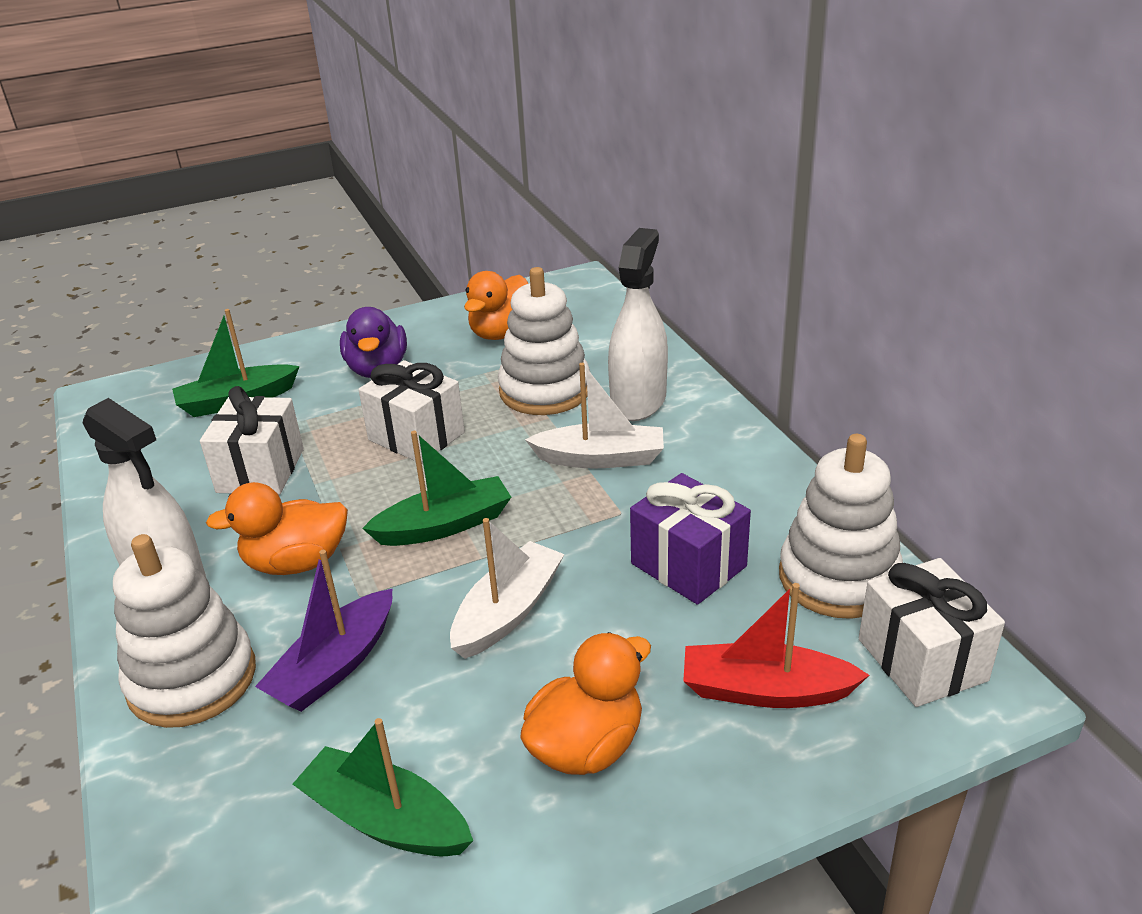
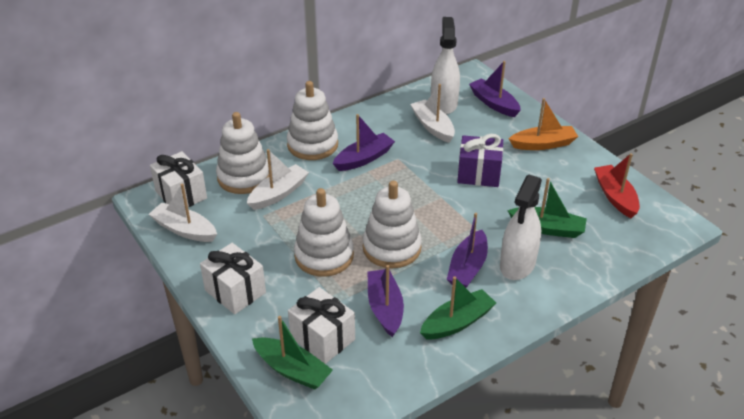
orange boat: none = 0 -> [509,98,578,150] = 1
orange duck: [206,482,348,575] [464,271,528,340] [520,632,651,775] = 3 -> none = 0
purple boat: [255,550,392,712] = 1 -> [333,114,395,171] [368,265,404,337] [447,213,488,288] [469,61,521,117] = 4
purple duck: [340,307,407,378] = 1 -> none = 0
white boat: [450,518,564,659] [525,363,664,469] = 2 -> [149,184,217,242] [247,149,309,210] [410,84,455,143] = 3
white stacking toy: [113,534,256,728] [498,267,590,415] [779,434,903,619] = 3 -> [216,112,269,194] [287,81,338,160] [294,188,354,277] [363,181,422,268] = 4

